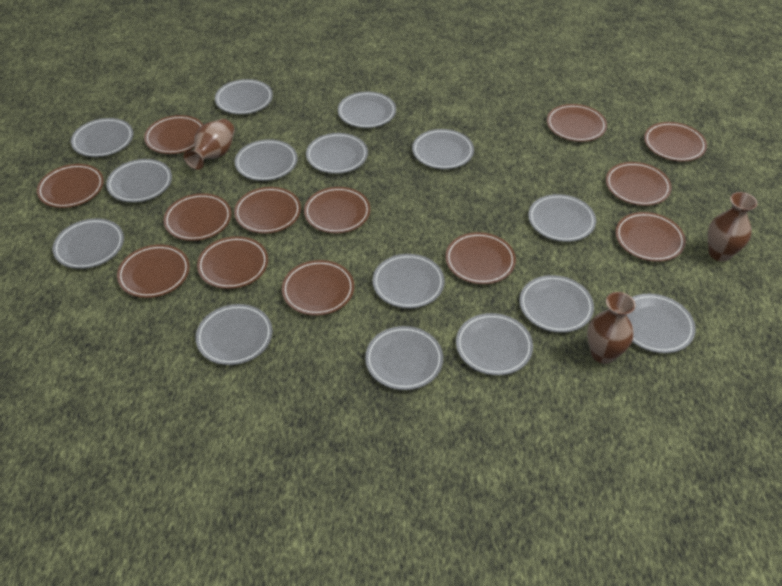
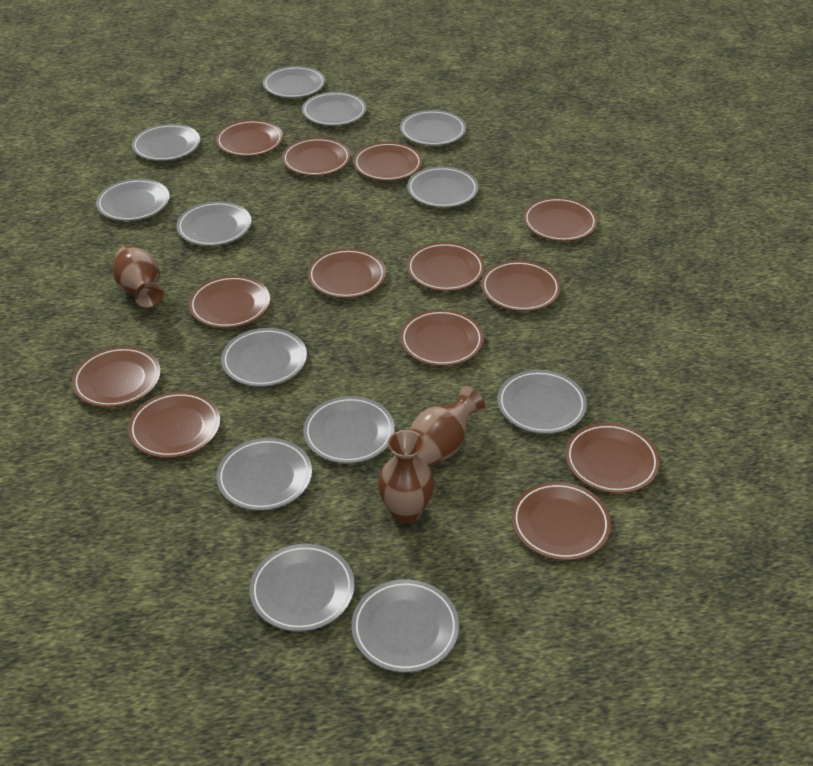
grey plate: [53,218,124,269] [71,118,133,157] [106,159,172,202] [196,304,272,365] [215,79,273,114] [235,139,298,181] [306,133,368,174] [338,92,396,128] [365,326,443,390] [373,254,445,308] [412,129,474,169] [456,313,533,375] [519,275,594,333] [528,194,596,242] [626,294,696,353] = 15 -> [96,179,170,221] [132,124,200,161] [176,201,252,246] [216,438,312,511] [221,328,307,387] [249,544,355,632] [263,66,325,98] [302,92,367,126] [303,396,395,464] [351,579,459,673] [400,110,466,146] [407,166,479,208] [497,370,587,434] = 13

